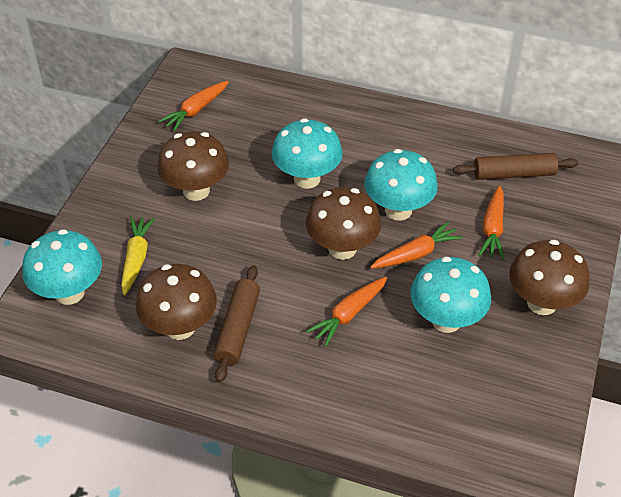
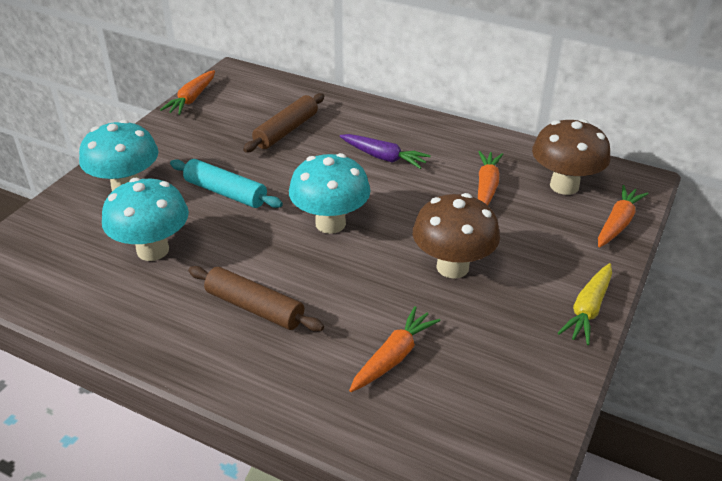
brown mushroom: [136,264,217,340] [157,131,229,201] [306,187,381,260] [509,240,590,315] = 4 -> [413,193,500,279] [532,119,611,195] = 2
purple carrot: none = 0 -> [340,134,431,169] = 1
turquoise mushroom: [22,229,102,305] [272,118,343,189] [364,149,438,221] [410,256,491,333] = 4 -> [79,120,158,191] [102,178,189,261] [289,153,371,234] = 3
turquoise rolling pin: none = 0 -> [170,159,283,208] = 1

